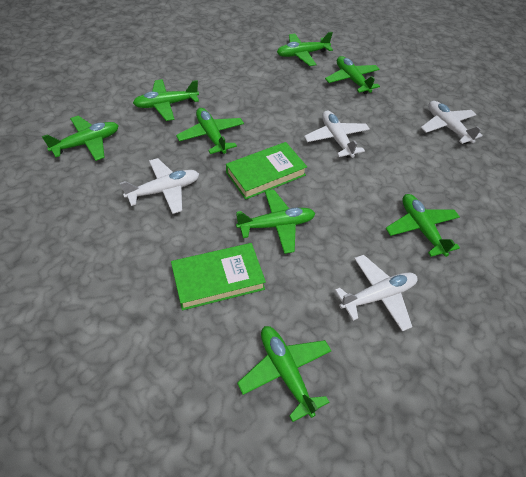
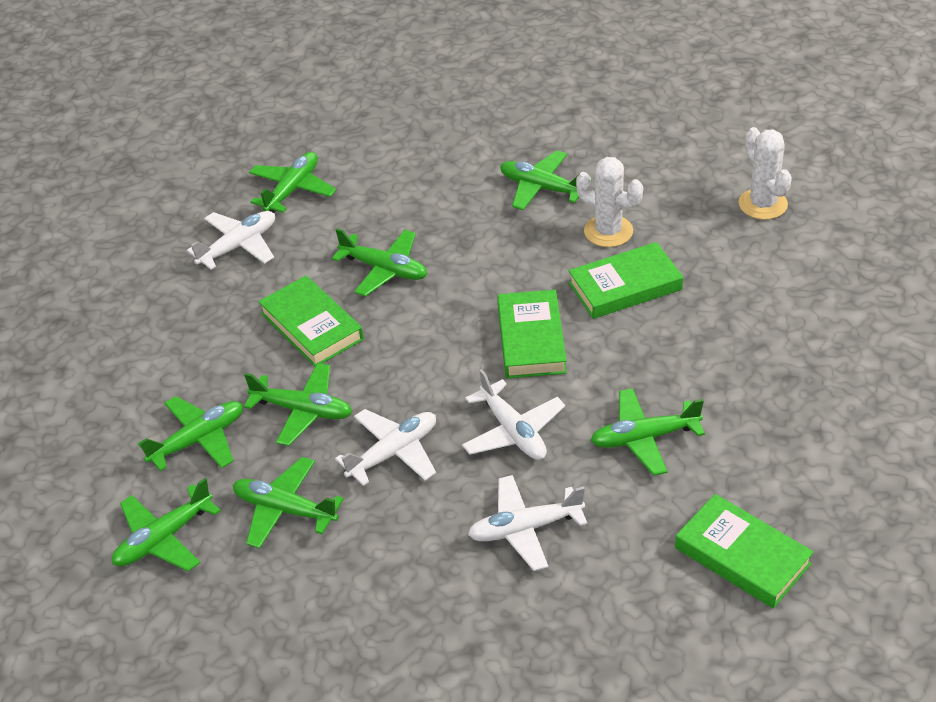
green book: [171,243,266,310] [226,142,307,200] = 2 -> [258,276,364,367] [497,290,567,379] [569,242,683,319] [675,494,814,608] = 4
white cactus: none = 0 -> [576,157,643,247] [739,127,792,220] = 2

